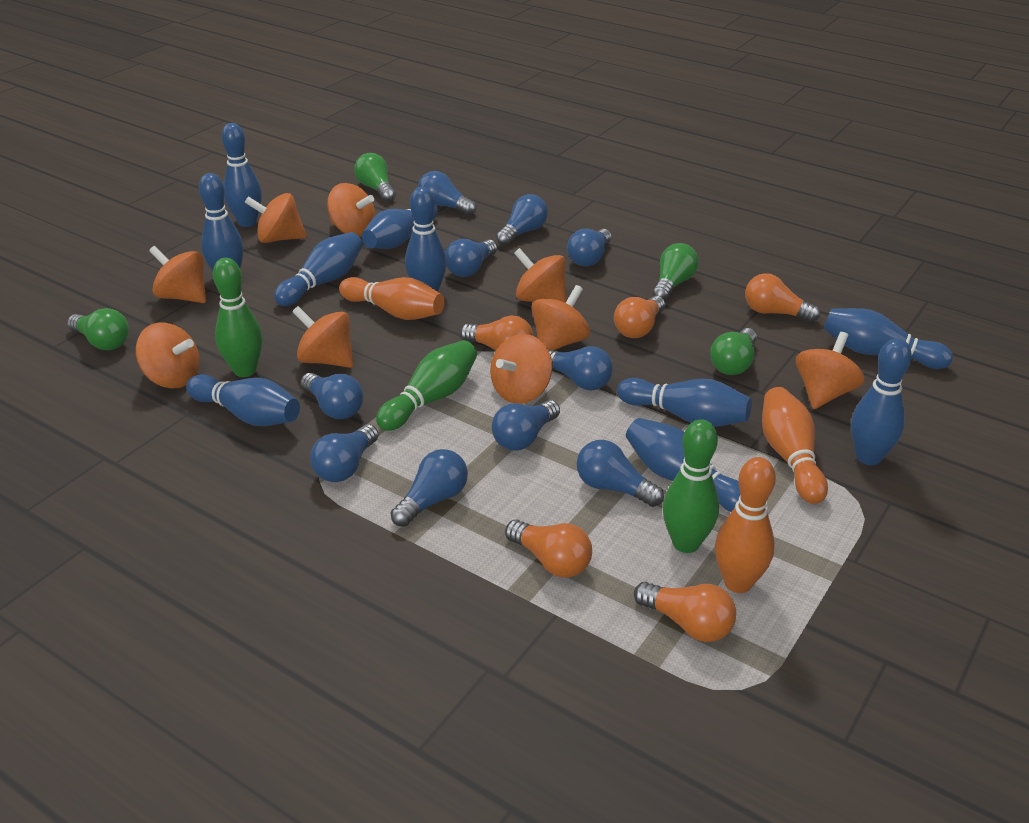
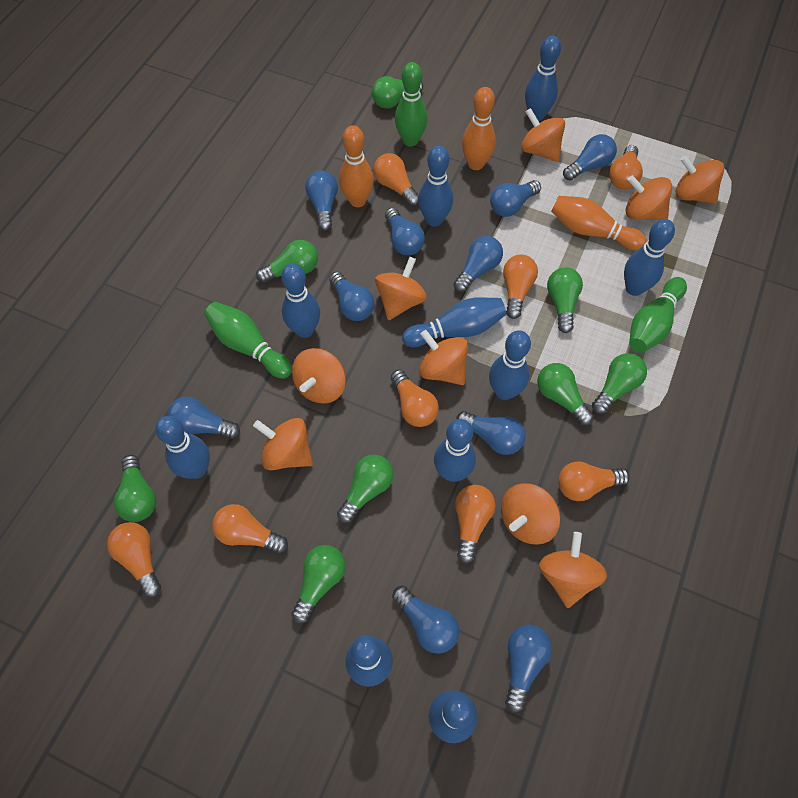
green light bulb: [67,308,129,350] [354,153,396,202] [652,243,699,301] [710,328,757,375] = 4 -> [114,455,156,522] [256,240,318,283] [291,545,346,623] [337,455,393,523] [372,76,423,109] [537,363,594,425] [547,267,583,333] [592,353,647,414] = 8
orange light bulb: [460,315,533,351] [505,520,592,578] [614,296,665,338] [634,582,736,642] [745,273,821,322] = 5 -> [107,522,161,597] [212,504,288,553] [373,153,419,206] [391,369,439,427] [455,485,496,564] [503,255,538,319] [558,461,630,501] [609,145,643,189] = 8

